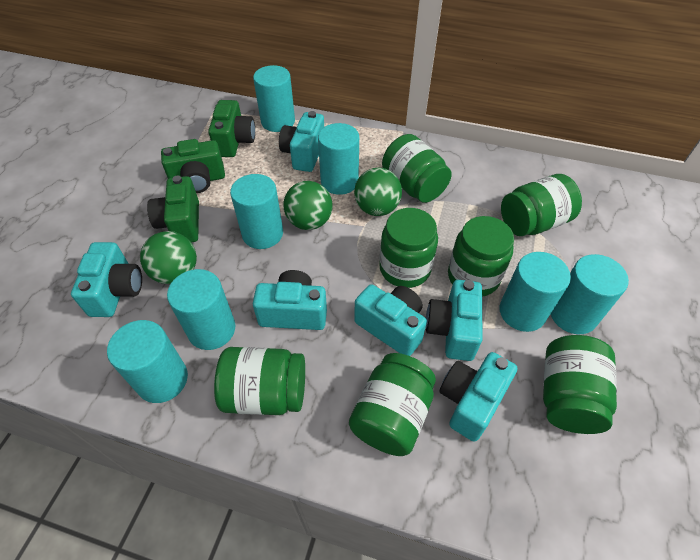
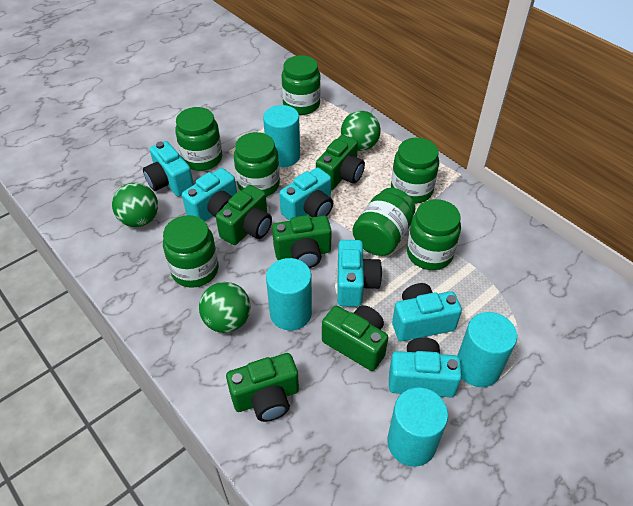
green camera: [147,175,199,242] [161,139,225,193] [208,100,255,157] = 3 -> [216,185,272,245] [226,353,299,422] [272,215,332,268] [316,135,365,190] [322,305,388,371] = 5
turquoise cylinder: [107,320,188,403] [167,269,235,350] [230,174,283,249] [253,65,295,132] [318,123,359,195] [499,252,571,332] [551,254,629,334] = 7 -> [263,105,300,167] [266,258,312,330] [387,387,448,467] [457,312,517,387] = 4

